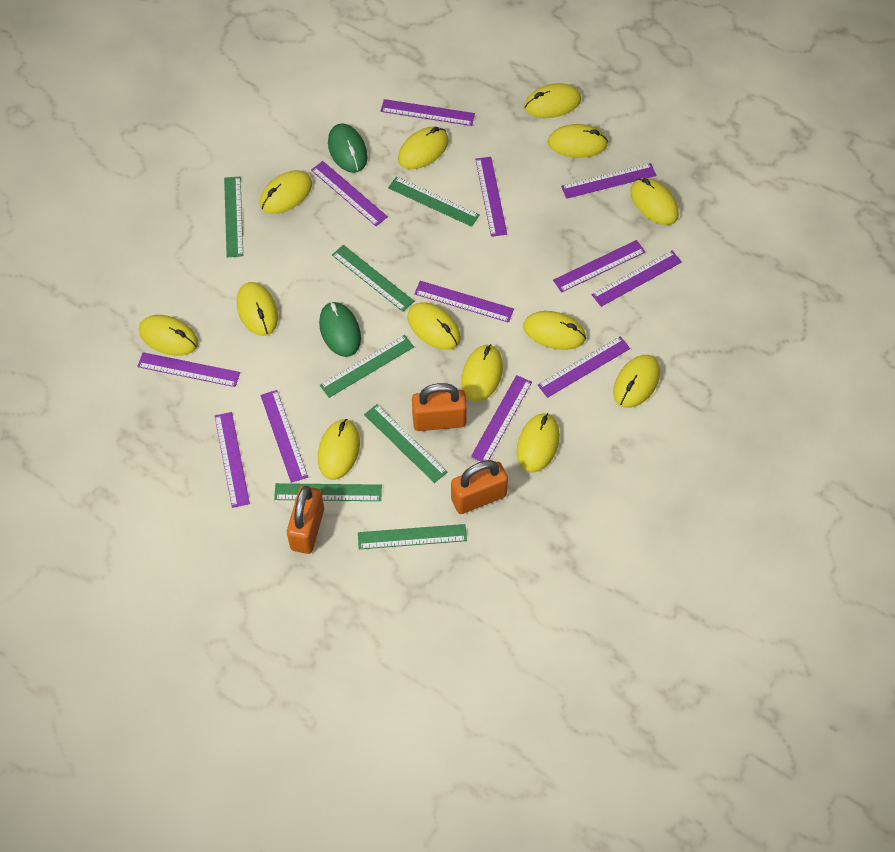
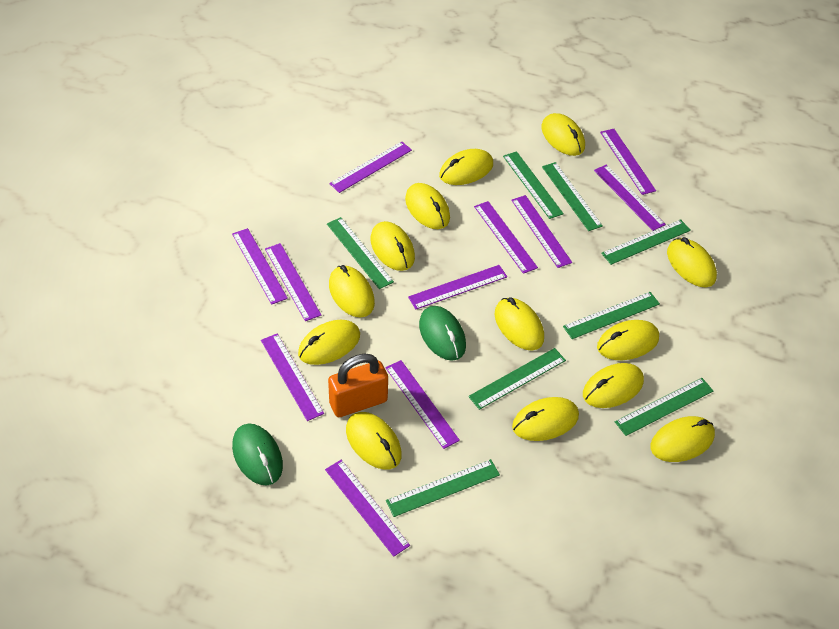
green ruler: [224,176,243,257] [274,483,382,501] [320,335,414,398] [332,245,414,312] [358,524,467,549] [364,404,447,483] [388,176,480,227] = 7 -> [327,217,394,289] [386,459,500,517] [468,348,566,410] [503,151,564,219] [542,162,603,231] [563,292,660,339] [601,219,691,265] [615,378,713,436] = 8
orange padlock: [287,486,324,554] [412,383,467,431] [451,460,508,514] = 3 -> [328,354,388,417] = 1
purple ruler: [137,352,240,387] [215,412,250,508] [260,390,308,483] [311,161,388,226] [381,99,475,126] [414,281,514,323] [471,375,532,462] [475,157,507,237] [538,336,630,398] [553,240,645,293] [561,163,656,199] [592,250,682,307] = 12 -> [232,228,288,305] [261,334,324,421] [265,243,321,321] [325,460,410,557] [329,141,412,193] [385,360,460,449] [408,265,507,310] [474,201,538,274] [511,195,572,268] [594,164,666,231] [600,129,656,195] = 11

